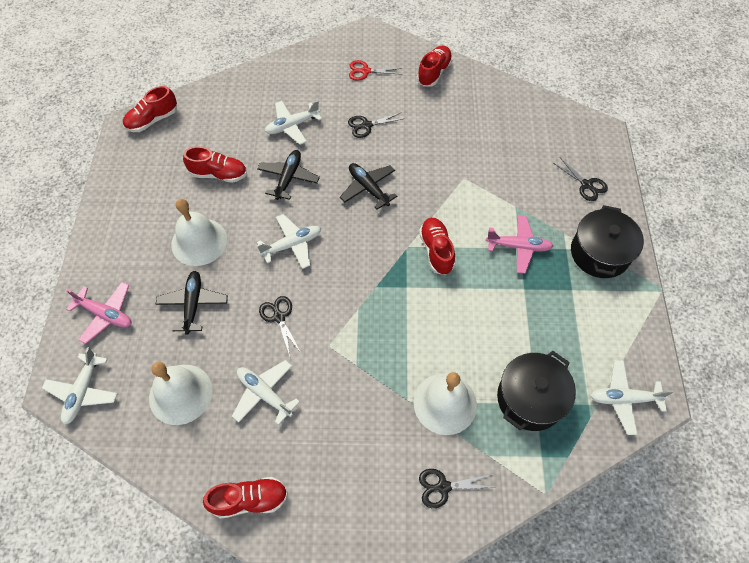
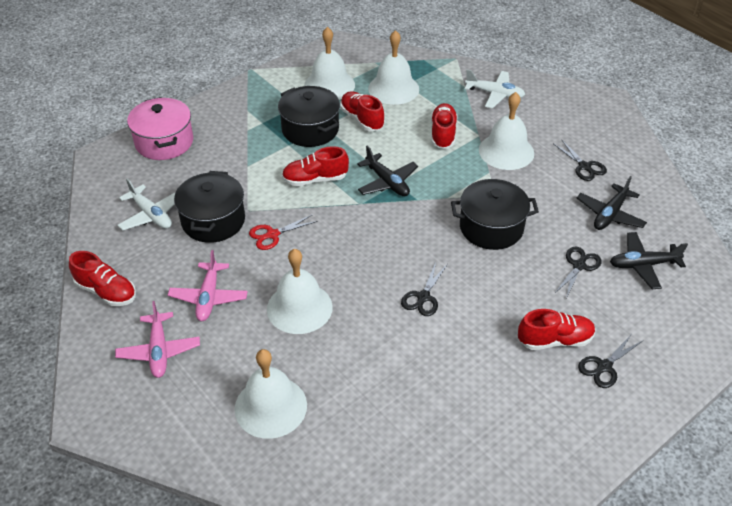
black pot: [497,351,576,431] [571,205,644,278] = 2 -> [174,171,245,243] [278,86,340,147] [451,179,539,250] = 3
pink pot: none = 0 -> [127,97,193,160] = 1
white bell: [149,362,212,425] [171,199,227,266] [414,372,477,435] = 3 -> [235,349,307,439] [267,249,333,334] [304,27,355,100] [368,30,419,105] [479,92,534,170] = 5
white plane: [42,347,118,425] [232,360,300,425] [257,214,321,269] [265,100,322,145] [591,360,674,435] = 5 -> [118,178,176,230] [464,69,525,108] = 2

